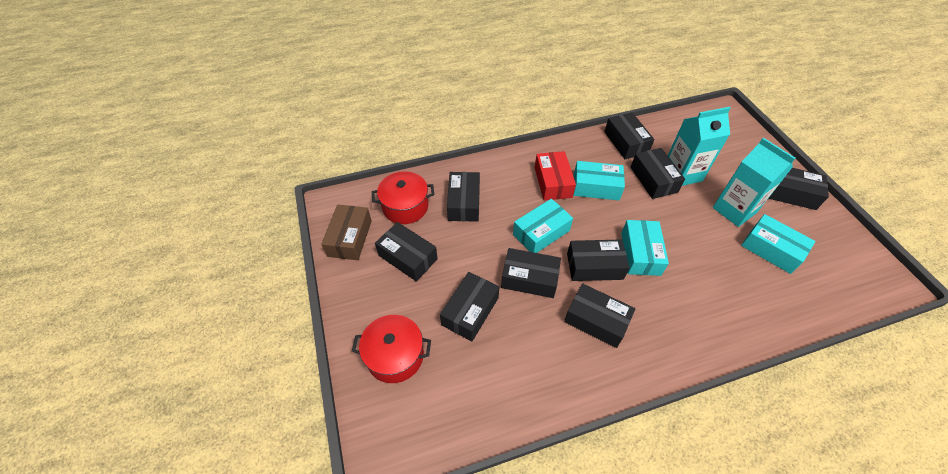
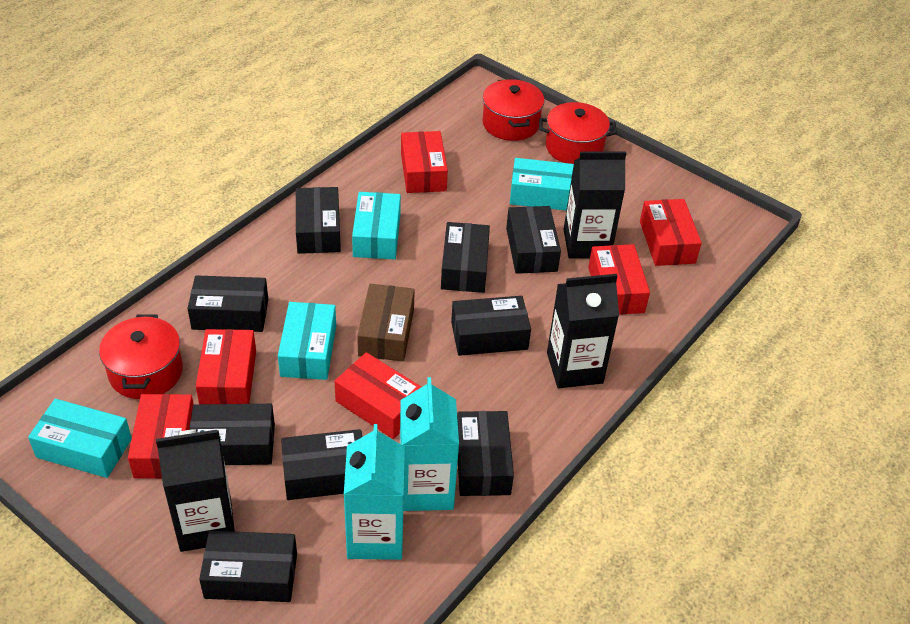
black carton: none = 0 -> [156,429,235,552] [547,274,619,388] [564,151,626,258] = 3
red box: [535,151,576,201] = 1 -> [128,394,194,479] [196,329,256,404] [335,352,421,439] [401,131,448,193] [588,244,650,315] [640,199,702,266] = 6
red pot: [352,315,431,383] [372,171,434,224] = 2 -> [99,314,183,399] [483,79,545,141] [539,102,617,164] = 3

